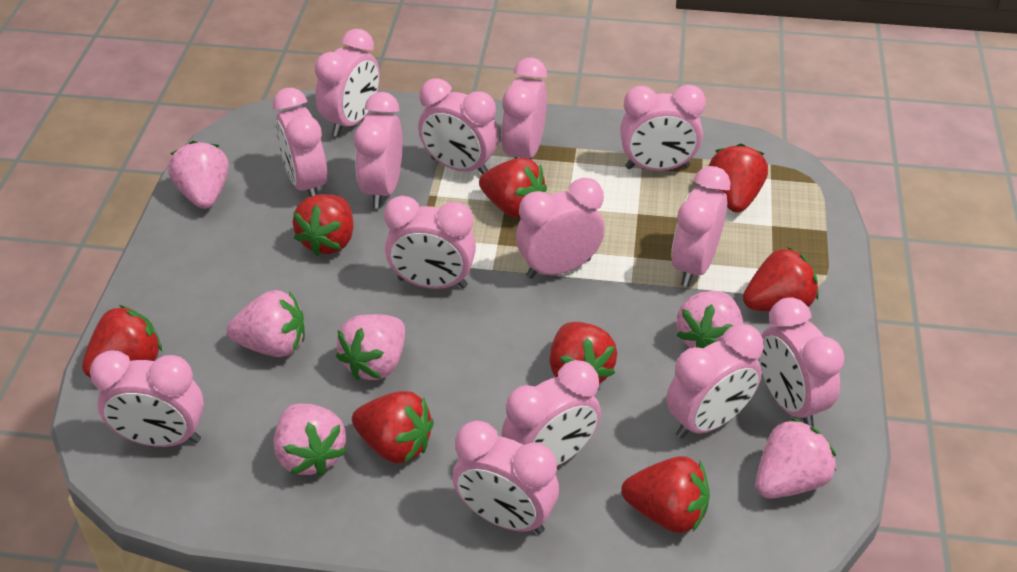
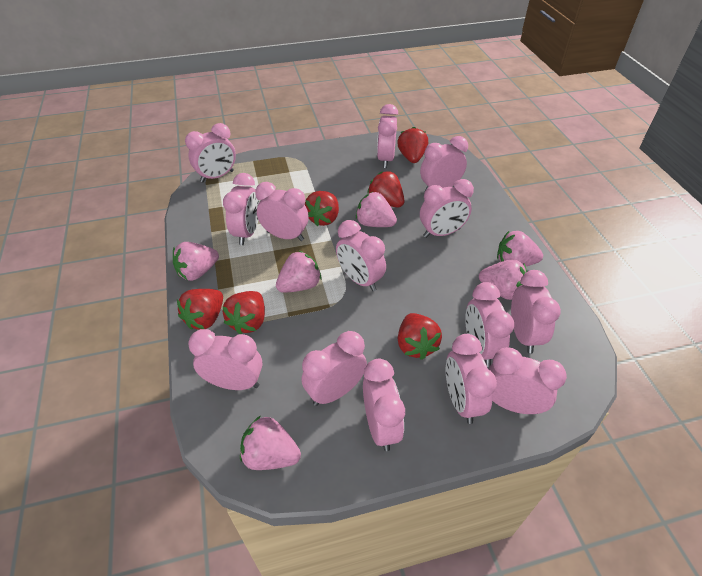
red strawberry: [82,305,162,378] [293,194,354,256] [352,391,434,463] [479,158,547,218] [549,322,617,384] [621,456,710,533] [708,143,768,213] [743,247,819,312] = 8 -> [177,289,223,330] [222,291,265,334] [305,191,339,226] [367,171,405,208] [397,127,428,163] [398,313,442,360] = 6

